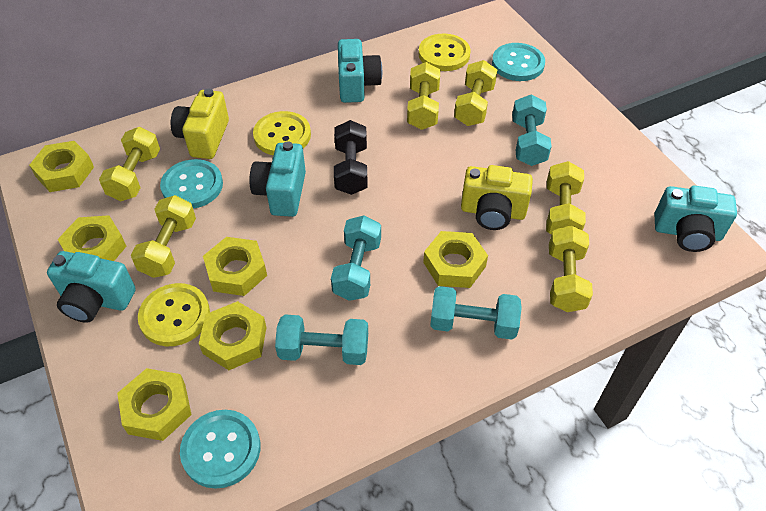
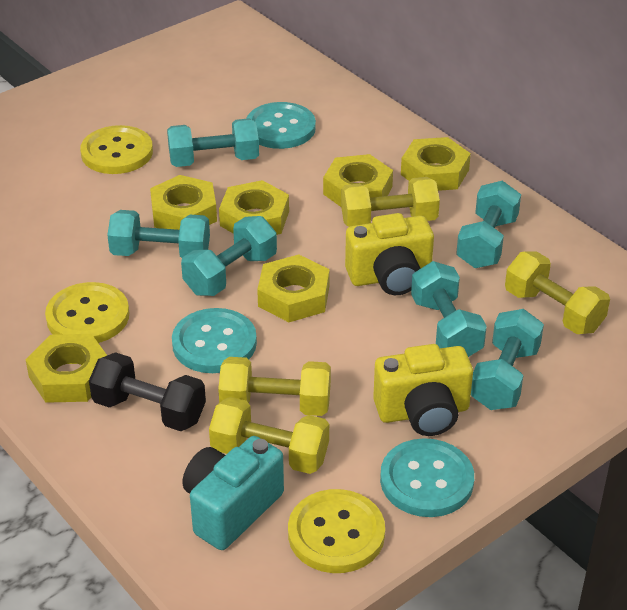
turquoise camera: [47,251,136,323] [250,141,306,217] [338,39,382,103] [655,185,737,252] = 4 -> [182,436,284,550] = 1
turquoise dumbbell: [275,314,368,365] [331,215,381,301] [430,286,522,340] [512,94,552,166] = 4 -> [107,210,210,258] [167,118,259,167] [181,216,277,296] [411,261,487,357] [456,181,521,268] [471,309,544,410] = 6
yellow dumbbell: [99,127,160,201] [131,195,196,278] [407,62,440,130] [454,60,497,126] [546,161,586,235] [549,225,593,312] = 6 -> [209,397,329,474] [218,357,331,416] [341,177,440,227] [505,251,610,334] = 4

